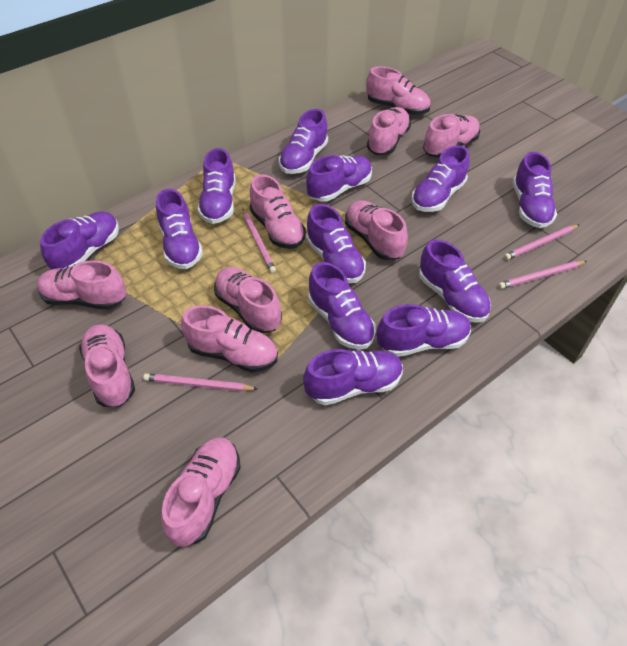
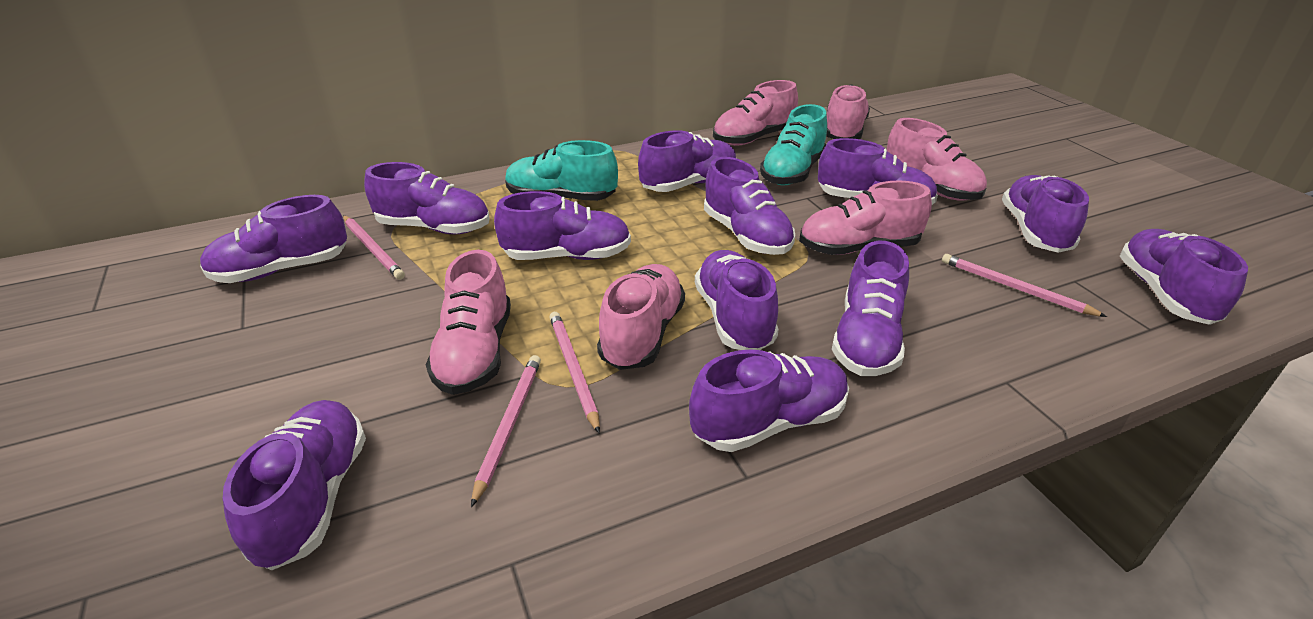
pink shoe: [37,260,127,310] [79,324,135,407] [161,437,241,547] [181,305,278,373] [214,267,282,333] [250,174,306,249] [345,200,408,260] [366,66,431,115] [367,107,411,155] [423,114,480,158] = 10 -> [426,250,511,395] [597,264,685,370] [713,80,798,146] [799,180,932,255] [826,84,870,139] [887,118,987,201] = 6
turquoise shoe: none = 0 -> [505,140,618,201] [760,104,827,186] = 2

